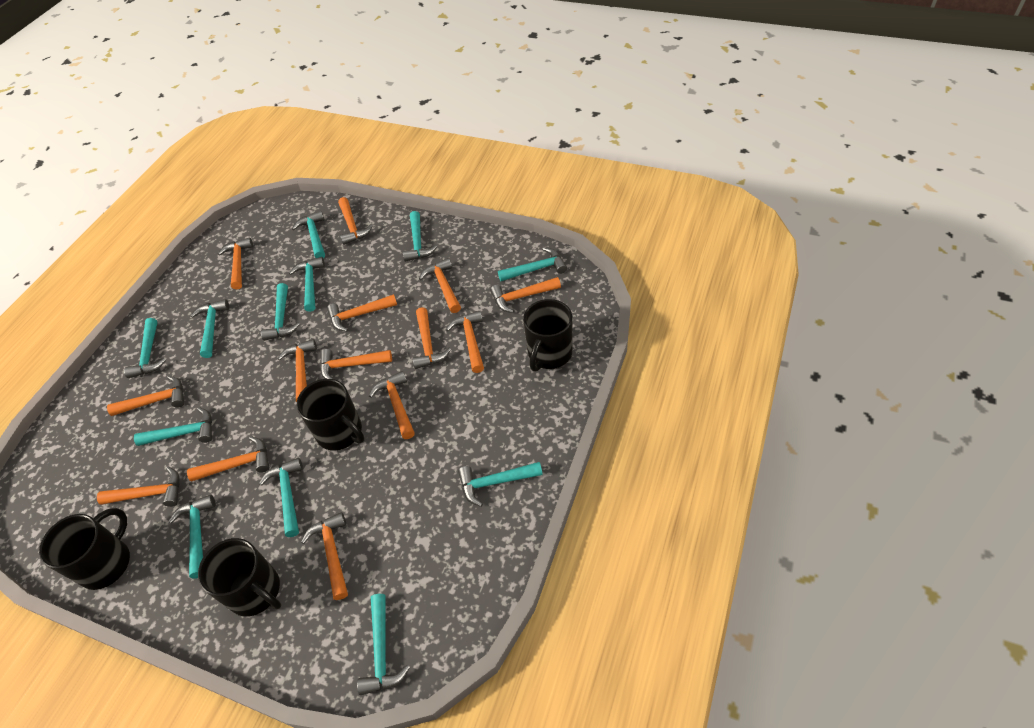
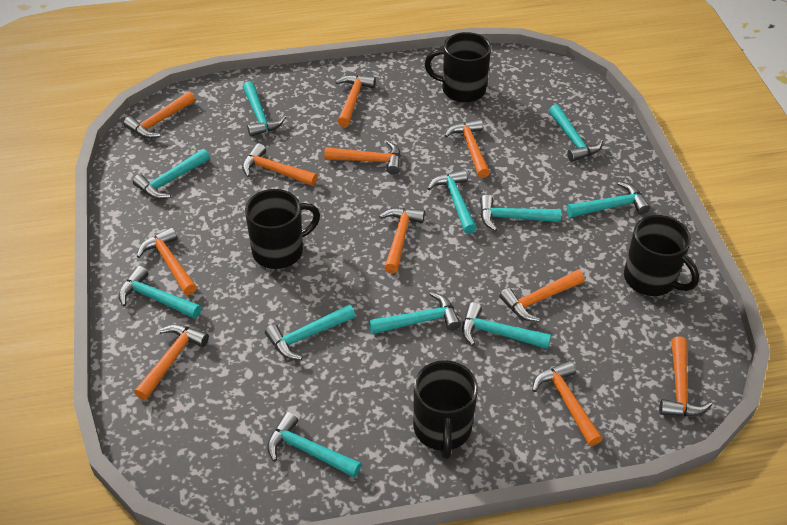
orange hammer: [97,466,179,507] [107,376,184,416] [187,436,270,482] [218,237,253,289] [277,339,317,402] [301,512,348,600] [320,349,392,379] [327,294,397,332] [338,197,373,245] [369,371,415,439] [412,307,451,369] [419,258,461,313] [446,311,484,373] [490,277,561,313] = 14 -> [124,91,195,139] [134,324,209,400] [136,227,197,295] [242,143,317,186] [324,141,401,175] [335,74,376,127] [379,208,425,273] [444,119,490,178] [499,270,585,322] [532,360,603,446] [659,336,712,416] = 11
turquoise hammer: [124,318,166,378] [134,407,212,446] [169,494,215,579] [191,299,229,358] [259,458,303,537] [261,283,300,341] [289,257,325,312] [292,211,325,258] [357,594,410,695] [403,211,438,262] [458,462,543,507] [498,247,567,281] = 12 -> [118,266,201,319] [133,149,210,199] [243,81,286,137] [265,305,356,360] [267,412,361,478] [369,292,461,334] [427,169,477,234] [462,302,551,349] [480,195,561,232] [549,104,603,162] [567,182,650,217] = 11

